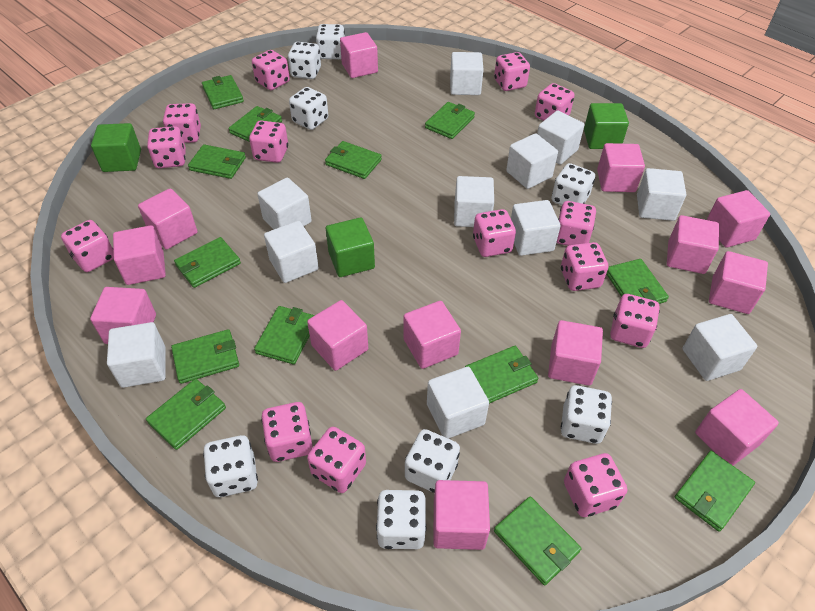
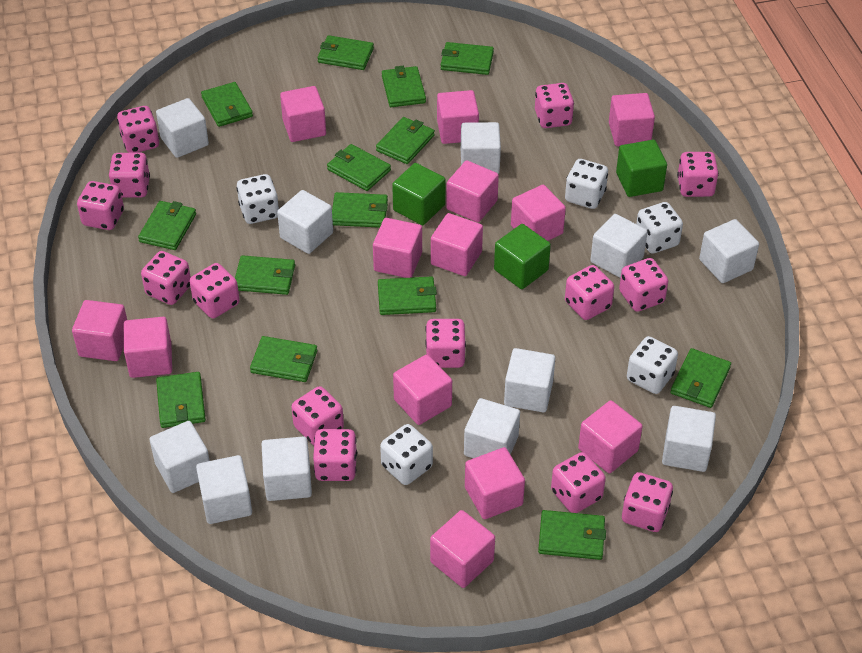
green wallet: [146,379,226,450] [171,329,239,384] [174,237,241,288] [188,144,246,179] [202,75,244,109] [229,106,282,142] [254,306,315,364] [325,141,382,179] [425,102,475,139] [465,346,538,403] [494,497,582,585] [606,259,669,304] [675,451,755,532] = 13 -> [138,201,196,250] [156,372,206,428] [201,82,253,127] [235,255,295,295] [250,336,317,382] [318,35,374,70] [327,144,391,191] [332,192,388,228] [376,117,435,164] [378,276,437,315] [382,66,426,107] [441,42,494,75] [538,510,606,560] [670,348,731,408] = 14
white dice: [203,435,258,497] [288,42,321,79] [289,87,328,130] [316,24,345,59] [376,490,426,549] [405,429,460,493] [551,163,595,205] [561,385,612,444] = 8 -> [237,174,279,224] [380,424,433,485] [565,159,608,209] [627,336,678,394] [636,202,683,254] = 5

